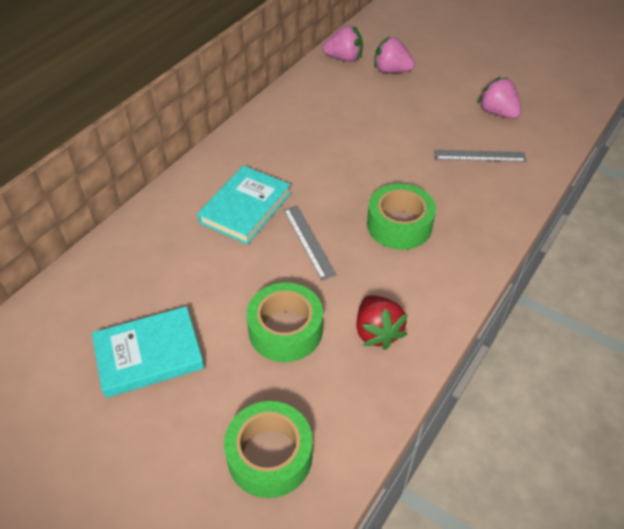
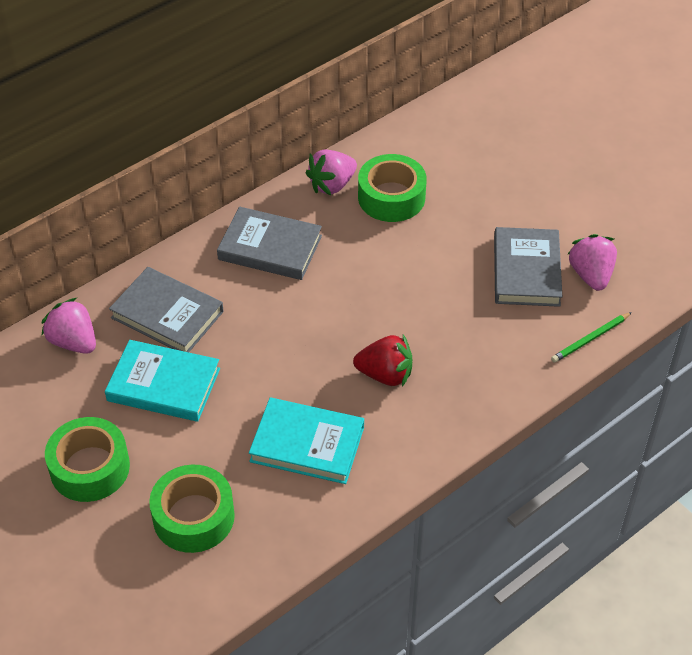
green pencil: none = 0 -> [551,312,632,363] = 1
grey book: none = 0 -> [109,267,224,352] [217,207,322,280] [494,227,562,307] = 3
grey ruler: [284,205,337,280] [434,150,527,162] = 2 -> none = 0

